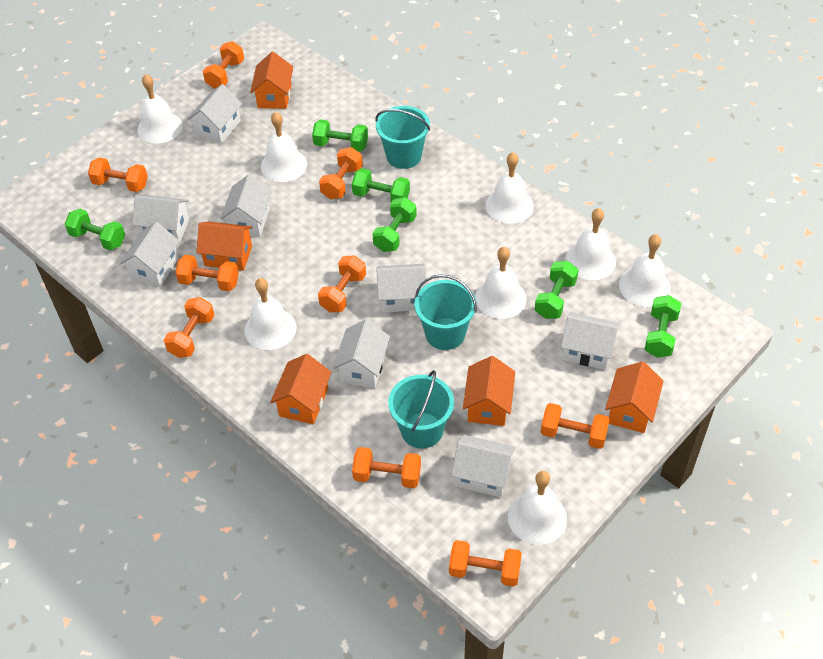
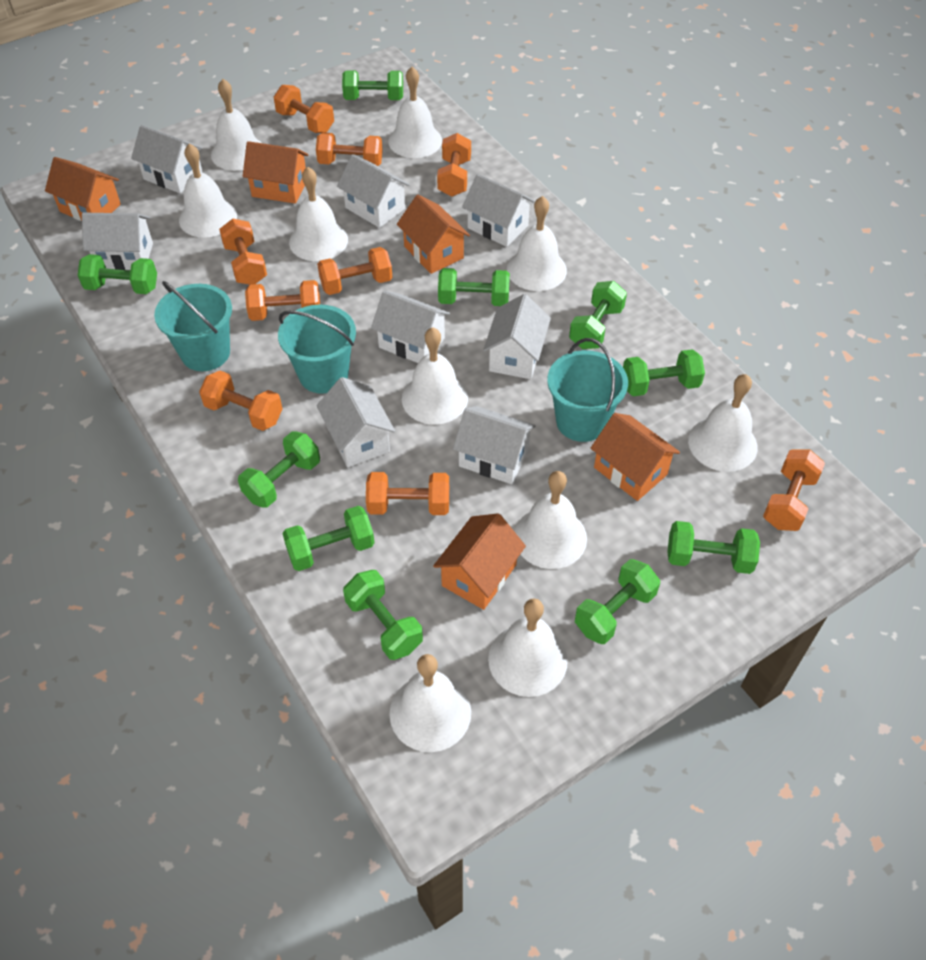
green dumbbell: [65,209,125,250] [312,120,368,152] [352,168,410,202] [372,197,417,252] [535,261,578,319] [644,295,681,358] = 6 -> [78,254,157,294] [238,431,320,508] [282,506,375,571] [342,70,403,100] [343,570,423,660] [438,268,510,306] [569,281,627,349] [575,559,660,644] [623,349,705,396] [667,521,760,574] = 10
white bell: [138,74,183,144] [244,278,297,350] [261,112,307,182] [475,247,527,319] [485,152,534,224] [508,471,567,545] [565,208,616,280] [619,234,671,307] = 8 -> [179,144,237,238] [211,79,261,171] [289,167,348,261] [388,67,442,158] [389,654,471,752] [402,327,468,425] [488,598,568,697] [507,196,567,291] [514,471,587,569] [688,374,758,472] = 10

